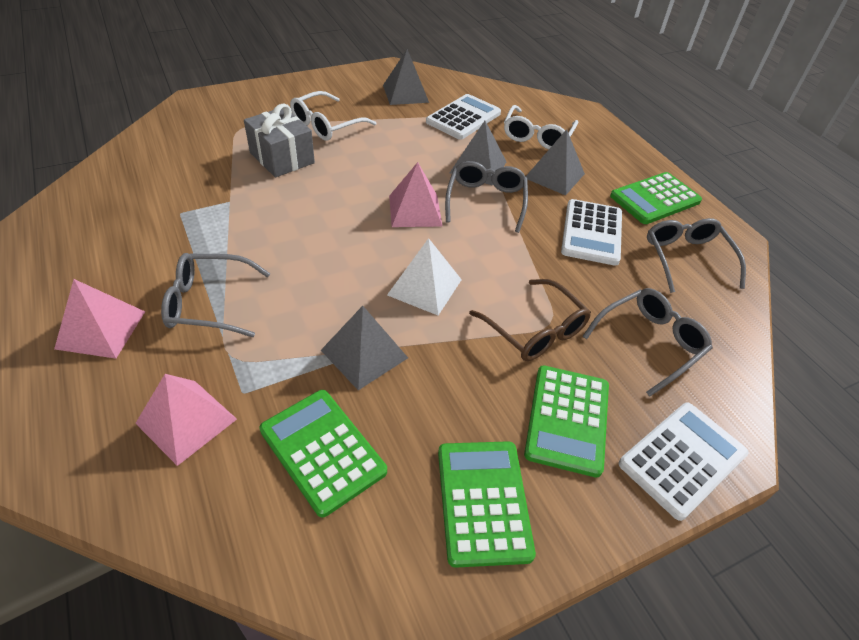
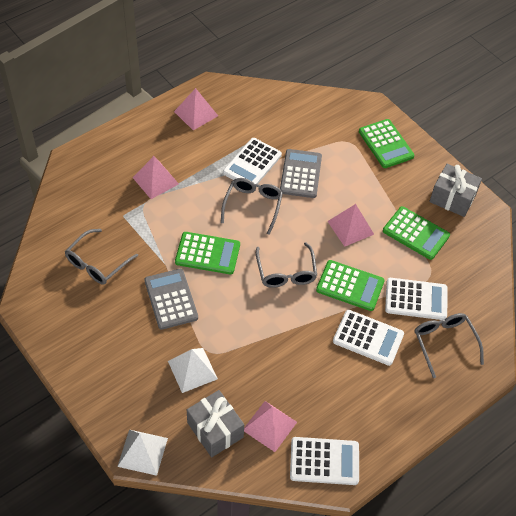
brown glasses: [469,279,591,361] = 1 -> none = 0
grey calculator: none = 0 -> [144,269,198,330] [280,149,322,198] = 2
grey gift: [244,104,315,178] = 1 -> [187,390,244,457] [429,164,482,217] = 2
grey pyramid: [321,306,408,390] [383,49,429,105] [450,121,507,186] [526,129,585,195] = 4 -> none = 0
pink pyramid: [54,279,145,359] [135,374,237,466] [389,162,442,227] = 3 -> [133,156,179,199] [174,88,218,130] [244,401,297,452] [327,204,374,247] = 4
white calculator: [426,94,501,140] [561,199,622,266] [619,403,749,521] = 3 -> [223,138,282,184] [290,437,359,485] [333,310,404,366] [385,278,448,320] = 4
white glasses: [290,91,376,141] [504,105,578,149] = 2 -> none = 0
white pyramid: [387,238,462,315] = 1 -> [117,430,168,476] [168,348,218,393] = 2

